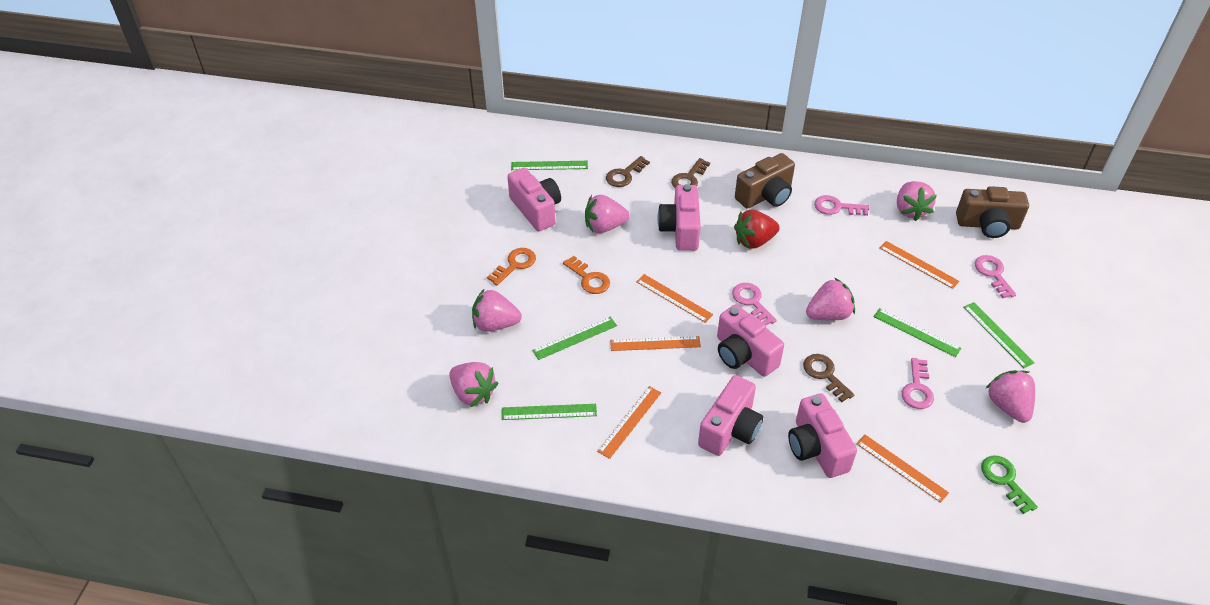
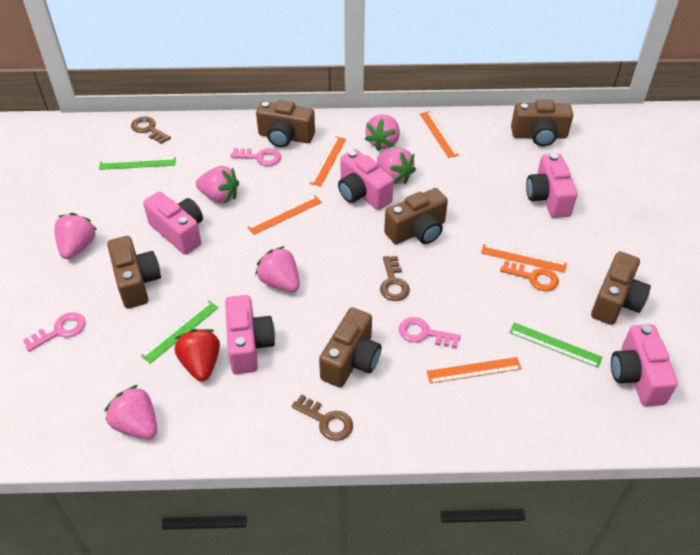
brown camera: [735,153,795,209] [956,186,1029,238] = 2 -> [107,236,161,309] [256,100,315,148] [319,308,381,388] [384,188,448,244] [511,99,573,146] [591,251,651,325] = 6
green key: [981,456,1038,514] = 1 -> none = 0
green ruler: [502,404,597,420] [511,161,588,170] [532,317,617,360] [873,308,961,357] [963,302,1035,368] = 5 -> [99,157,176,170] [141,301,219,364] [509,322,602,368] = 3
orange key: [487,248,536,286] [563,256,610,294] = 2 -> [500,260,559,291] = 1
pink key: [732,283,777,325] [814,195,869,216] [902,358,934,409] [975,255,1016,298] = 4 -> [23,312,85,352] [230,148,281,166] [399,317,461,348] = 3

